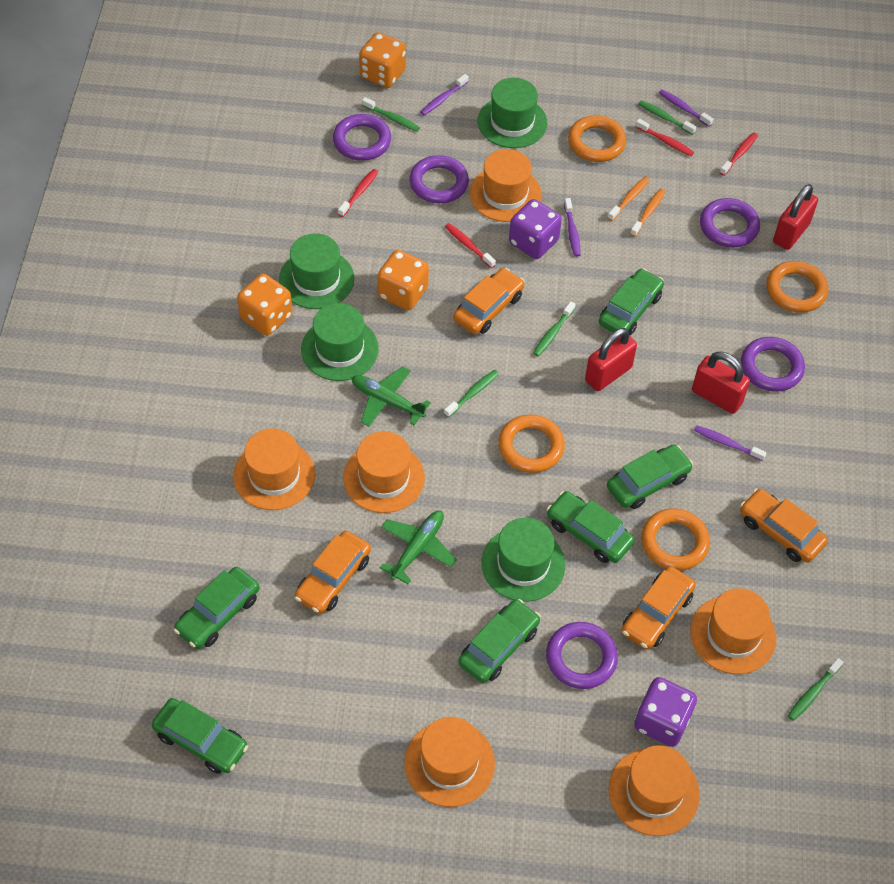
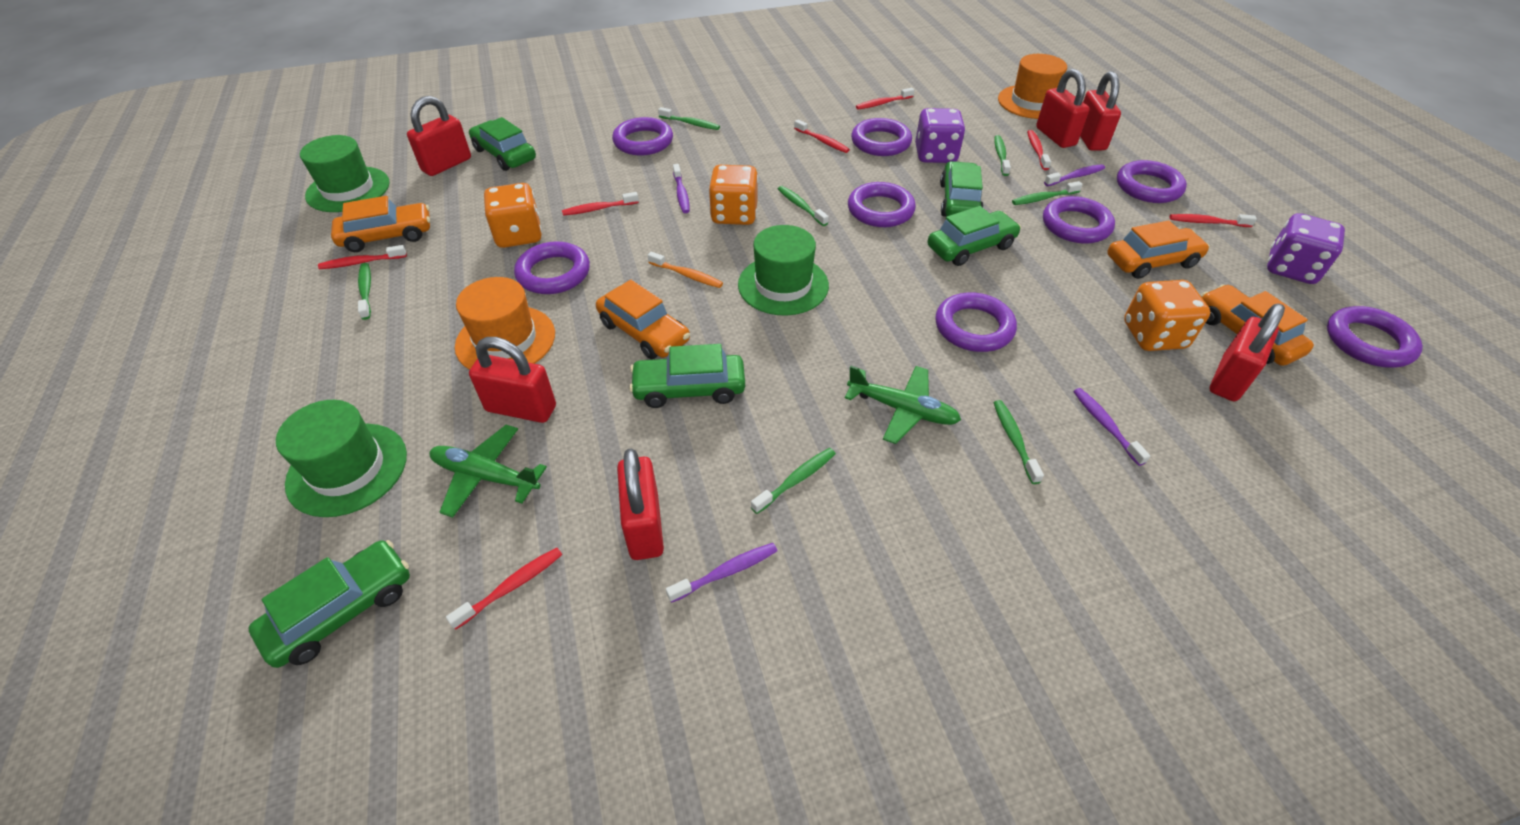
green car: [152,698,248,774] [174,567,260,649] [458,599,540,683] [547,491,635,563] [599,268,664,336] [607,444,693,509] = 6 -> [249,540,410,668] [469,117,536,171] [629,344,745,408] [928,206,1021,266] [940,161,984,217] = 5
green hat: [279,233,354,309] [301,303,379,381] [478,78,547,148] [482,518,565,602] = 4 -> [276,400,407,517] [300,135,390,212] [738,225,829,316] = 3
green toothbrush: [362,97,420,132] [444,370,499,418] [533,301,575,356] [639,100,696,135] [788,658,843,721] = 5 -> [358,263,371,320] [658,107,720,130] [751,448,836,514] [778,186,829,226] [993,400,1044,484] [994,135,1011,176] [1012,181,1083,205] = 7
orange hat: [233,429,315,510] [343,431,425,513] [404,717,495,807] [469,149,542,222] [609,745,700,836] [690,588,776,674] = 6 -> [455,277,555,370] [998,54,1067,119] = 2
orange ring: [498,414,565,473] [568,116,626,162] [641,508,710,571] [766,261,829,313] = 4 -> none = 0
orange toothbrush: [608,177,650,221] [630,189,665,237] = 2 -> [647,252,723,288] = 1
purple ring: [333,114,391,161] [409,155,469,203] [546,622,618,689] [700,198,760,248] [741,337,805,392] = 5 -> [514,241,590,294] [612,117,673,155] [848,182,916,227] [851,118,912,156] [935,292,1017,352] [1043,196,1115,244] [1117,160,1187,203] [1327,306,1423,368] = 8
red padlock: [585,328,637,391] [692,352,750,414] [773,184,818,250] = 3 -> [407,96,471,176] [469,337,556,423] [617,448,664,560] [1036,69,1089,148] [1080,71,1121,151] [1210,304,1285,401] = 6
red toothbrush: [338,169,378,217] [445,223,496,268] [635,119,694,156] [720,132,758,176] = 4 -> [318,245,407,269] [446,548,562,630] [562,192,639,216] [794,119,850,153] [856,88,914,110] [1027,130,1051,170] [1170,214,1257,227] = 7

